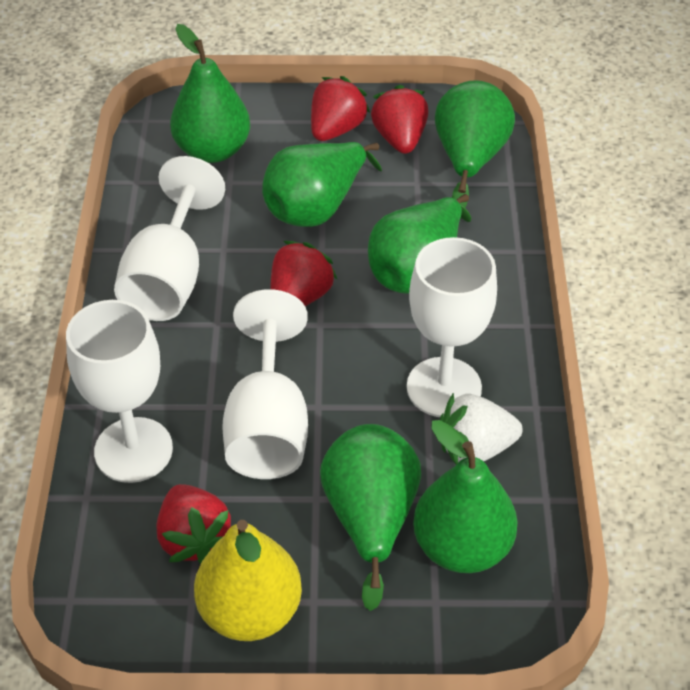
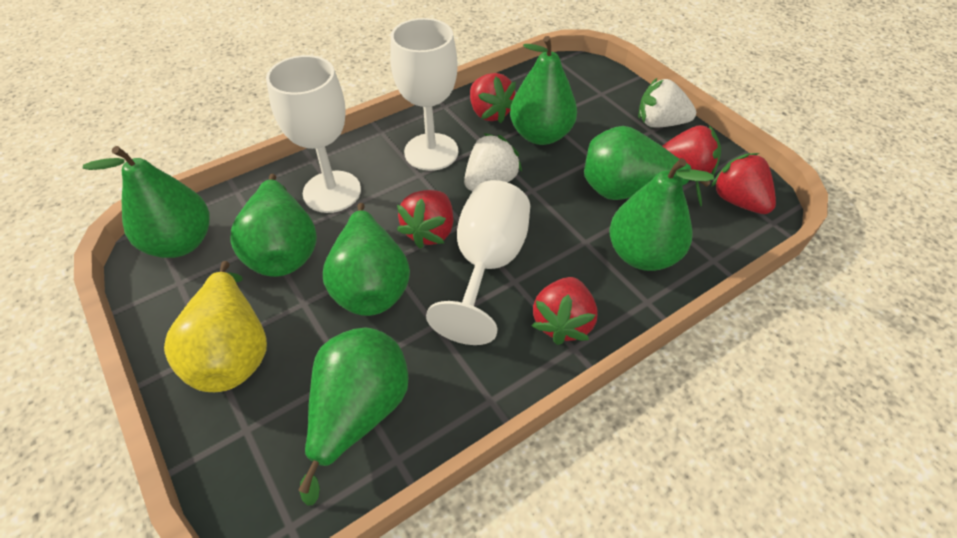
green pear: [170,24,250,163] [262,142,382,227] [320,424,421,611] [368,194,471,294] [413,420,518,573] [435,80,515,207] = 6 -> [83,146,210,258] [230,174,317,277] [299,328,408,506] [323,203,410,316] [510,36,577,145] [584,126,711,207] [609,158,714,271] = 7
red strawberry: [156,484,231,564] [270,241,338,306] [311,76,370,141] [371,85,429,154] = 4 -> [397,190,453,249] [470,73,516,123] [532,277,598,345] [662,125,721,175] [711,153,776,214] = 5
white goblet: [66,300,173,483] [114,156,225,321] [222,289,308,479] [407,237,497,417] = 4 -> [266,55,361,213] [390,18,458,171] [426,180,530,345] = 3
white strawberry: [440,393,523,465] = 1 -> [464,133,522,191] [638,78,696,128] = 2

